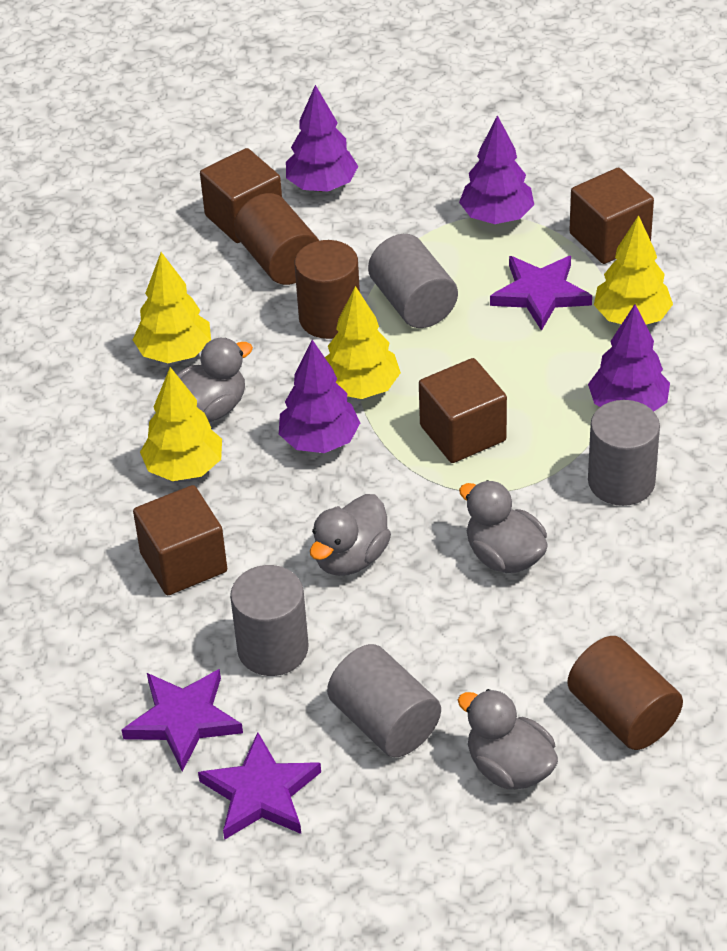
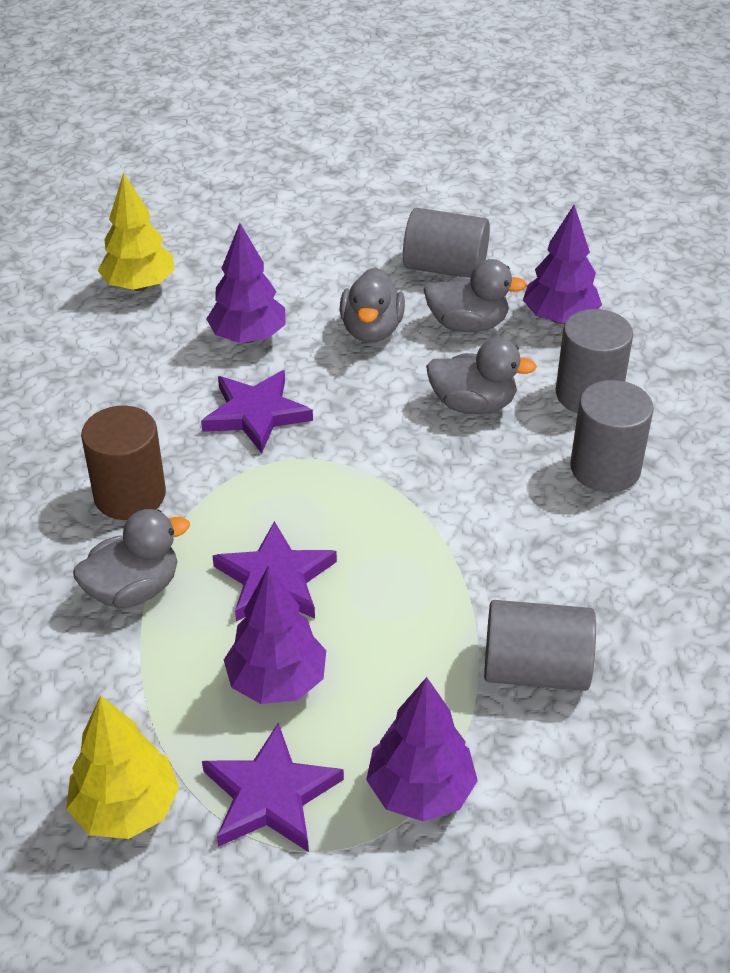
brown cube: [133,485,227,595] [200,148,282,243] [419,358,507,463] [569,168,654,264] = 4 -> none = 0
brown cylinder: [234,193,320,285] [294,240,360,339] [567,636,683,750] = 3 -> [81,406,166,520] = 1
yellow tree: [133,252,211,363] [140,367,222,481] [325,286,401,399] [594,215,673,325] = 4 -> [66,695,179,839] [98,172,175,291] = 2

